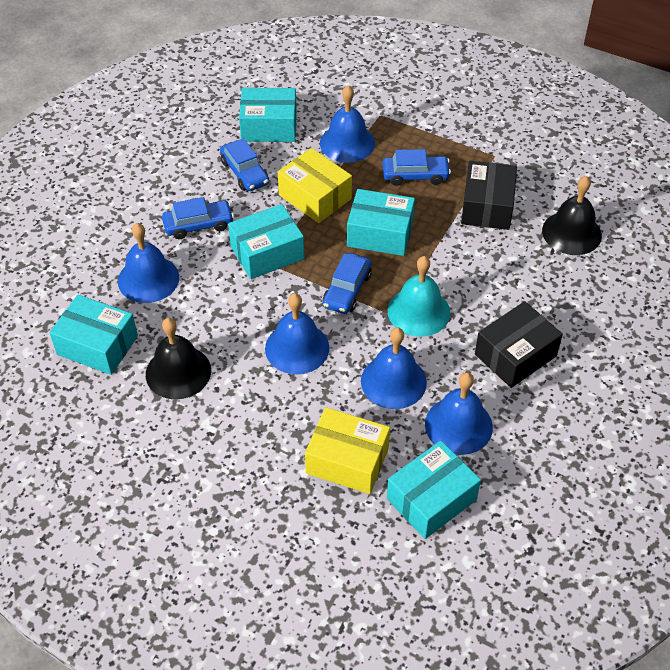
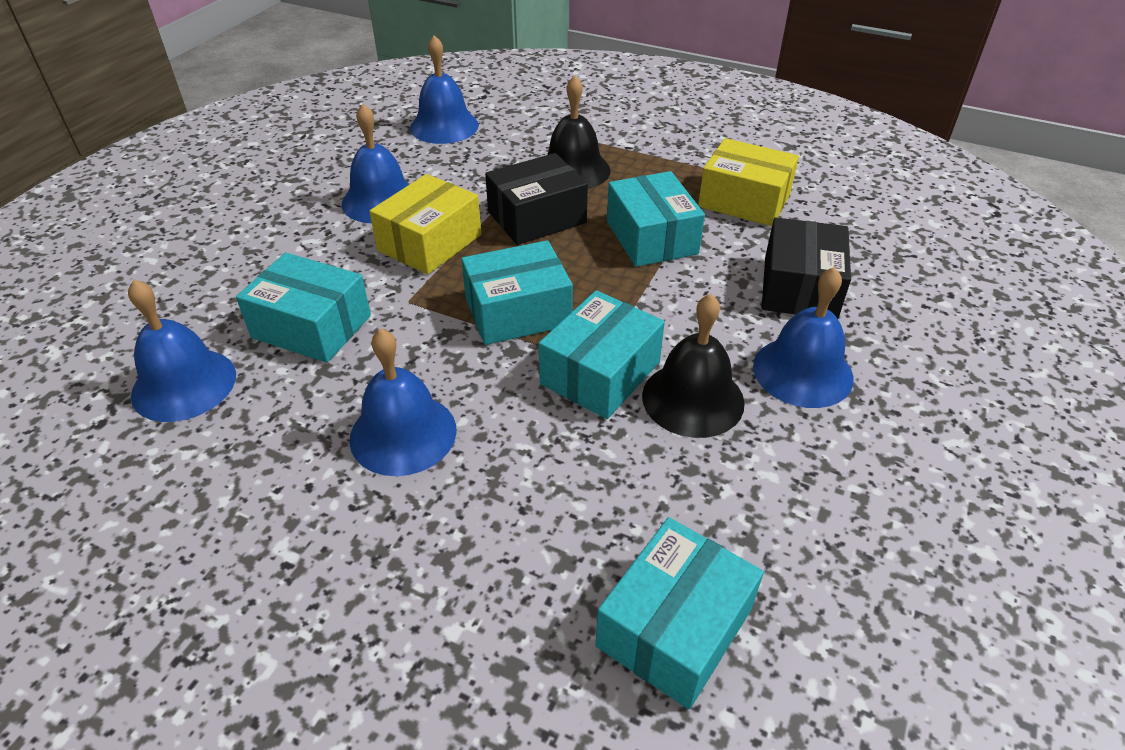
blue car: [162,197,234,239] [220,138,269,191] [323,253,372,314] [383,149,451,186] = 4 -> none = 0
turquoise bell: [388,256,450,337] = 1 -> none = 0

